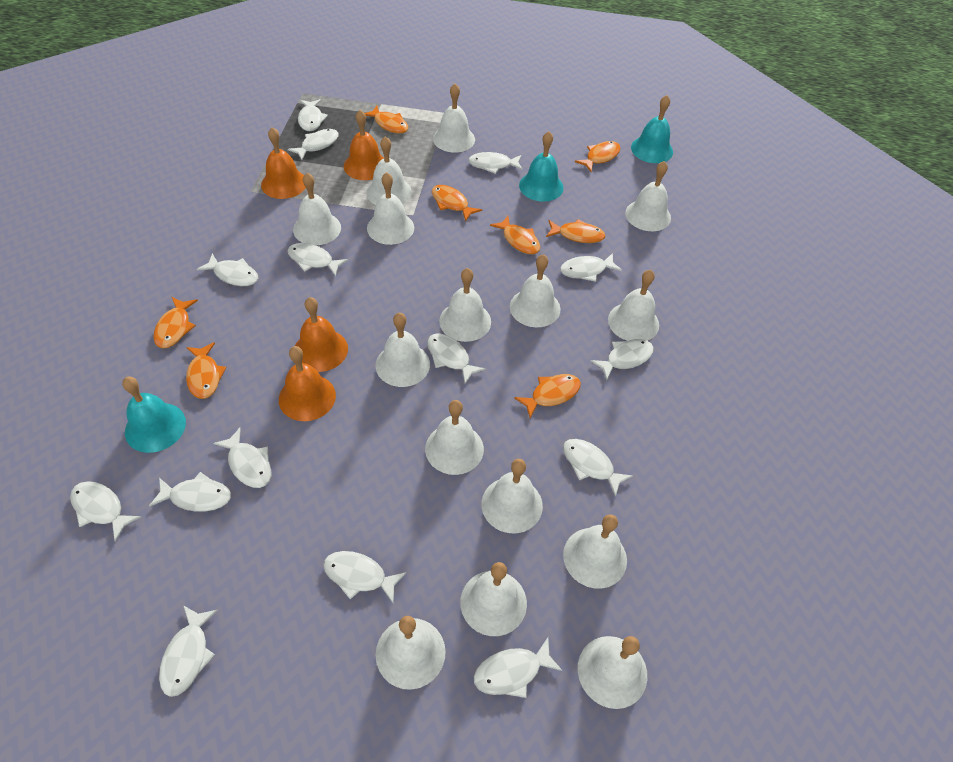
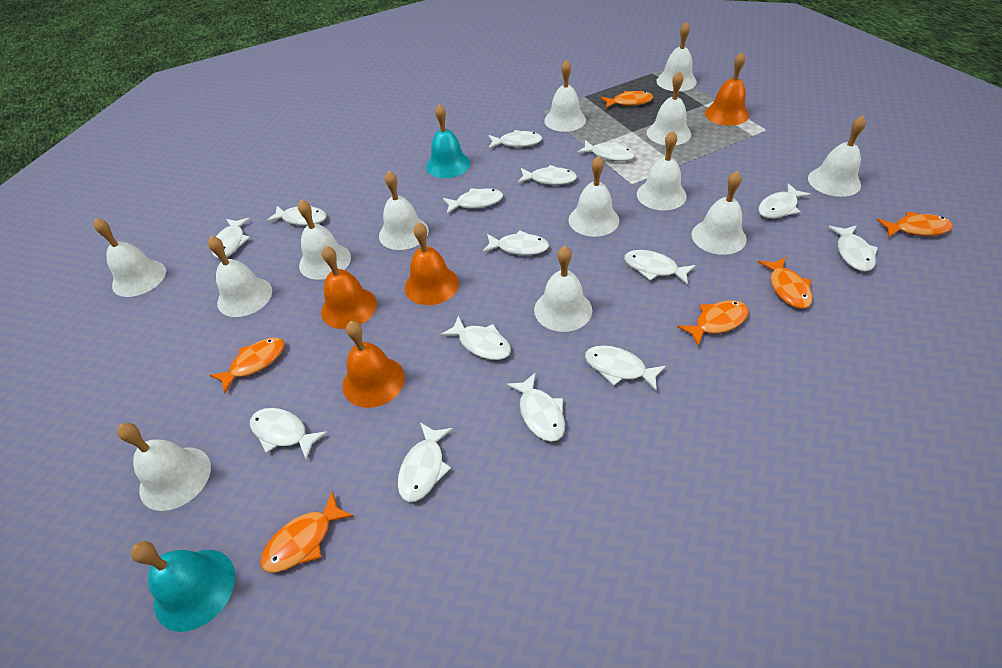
orange fish: [153,297,198,348] [186,342,227,399] [365,106,408,134] [432,185,482,222] [490,216,540,254] [514,374,581,418] [546,219,605,243] [575,141,621,172] = 8 -> [210,338,285,394] [260,491,354,573] [601,91,653,108] [677,300,749,346] [758,257,812,309] [877,212,953,238] = 6
turquoise bell: [122,377,186,453] [519,131,563,202] [631,95,673,163] = 3 -> [131,541,235,632] [426,104,470,178] = 2
white bell: [293,173,341,245] [366,136,412,205] [367,172,414,245] [376,313,430,387] [376,616,446,690] [425,400,484,475] [433,84,475,153] [439,268,491,342] [460,562,527,636] [481,459,543,533] [510,254,560,328] [563,514,627,589] [578,636,647,709] [608,270,659,341] [625,161,671,231] = 15 -> [94,218,166,297] [117,423,211,511] [208,236,272,317] [298,200,351,280] [379,171,429,250] [534,246,592,332] [544,60,586,132] [568,156,619,237] [637,131,687,210] [647,71,691,145] [656,22,697,91] [692,171,747,255] [808,116,866,197] = 13

